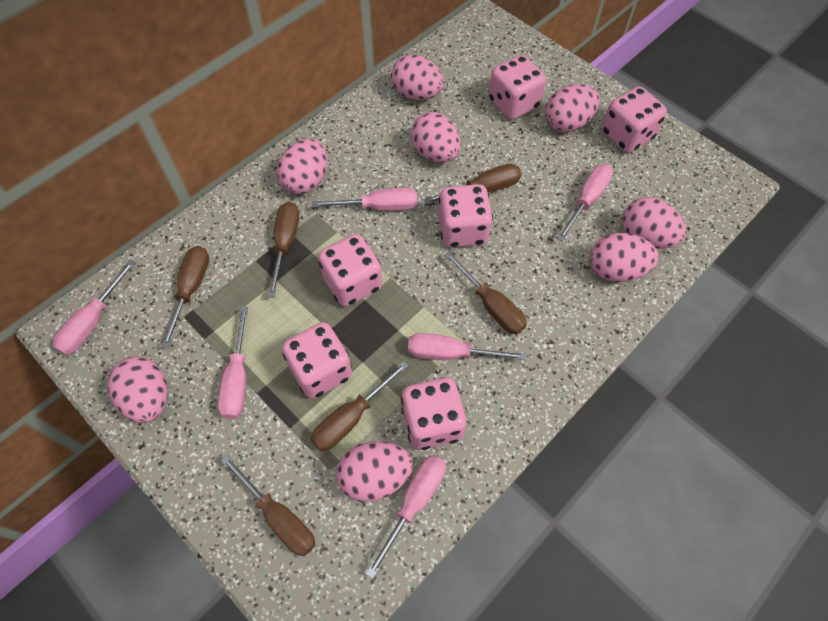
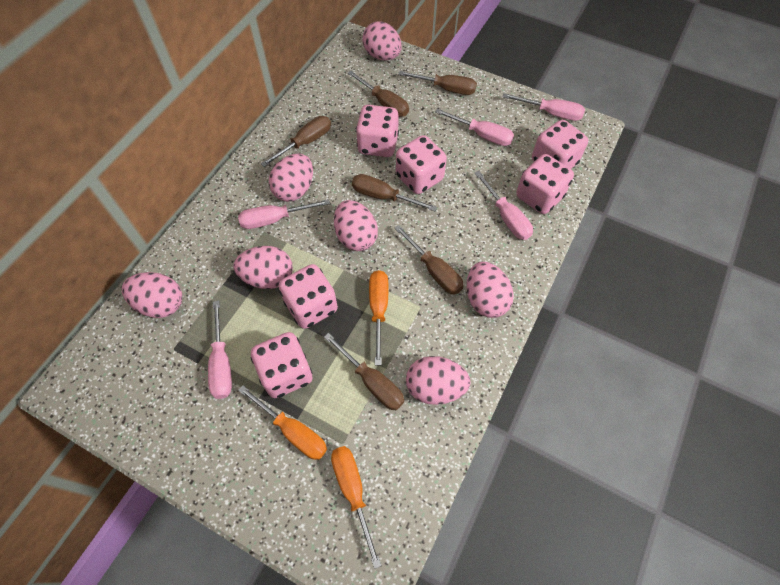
orange screwdriver: none = 0 -> [238,385,327,460] [331,446,382,569] [369,270,388,365] = 3
pink egg: [108,356,168,423] [277,138,327,194] [336,441,413,502] [391,55,444,100] [411,112,461,163] [545,84,600,132] [590,233,659,282] [622,197,686,249] = 8 -> [122,272,182,318] [234,246,293,289] [269,154,313,202] [334,200,378,251] [362,21,402,60] [406,356,471,405] [467,262,514,318] = 7
pink screwdriver: [53,259,136,355] [218,307,248,419] [312,187,417,211] [366,455,446,579] [408,333,527,360] [557,164,613,242] = 6 -> [208,301,232,399] [238,199,330,229] [435,109,514,146] [475,171,533,240] [503,93,585,121] = 5

